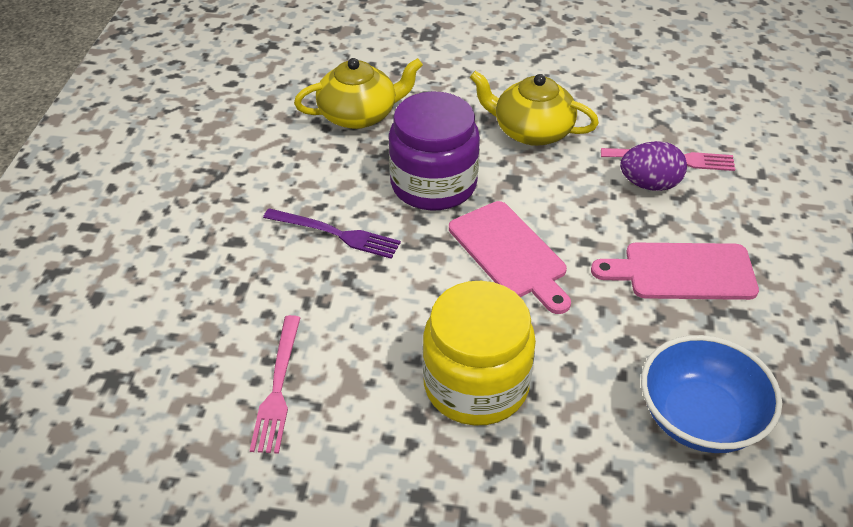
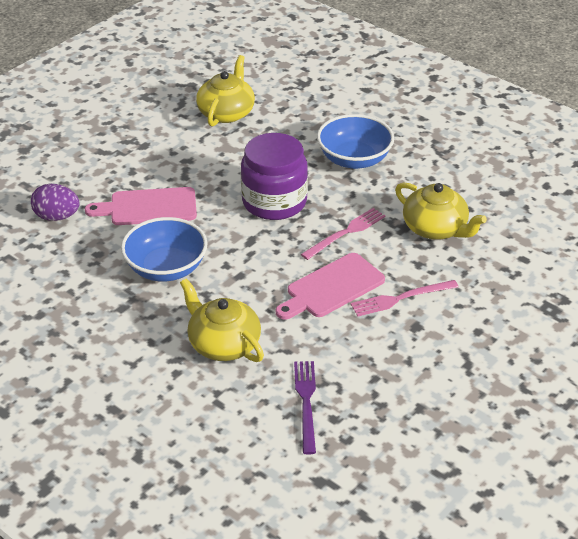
blue bowl: [641,335,782,453] = 1 -> [121,217,208,281] [317,114,394,169] = 2
yellow jar: [423,281,536,426] = 1 -> none = 0
yellow teapot: [294,58,423,129] [470,71,599,146] = 2 -> [180,278,264,362] [196,55,255,127] [395,182,487,240] = 3

